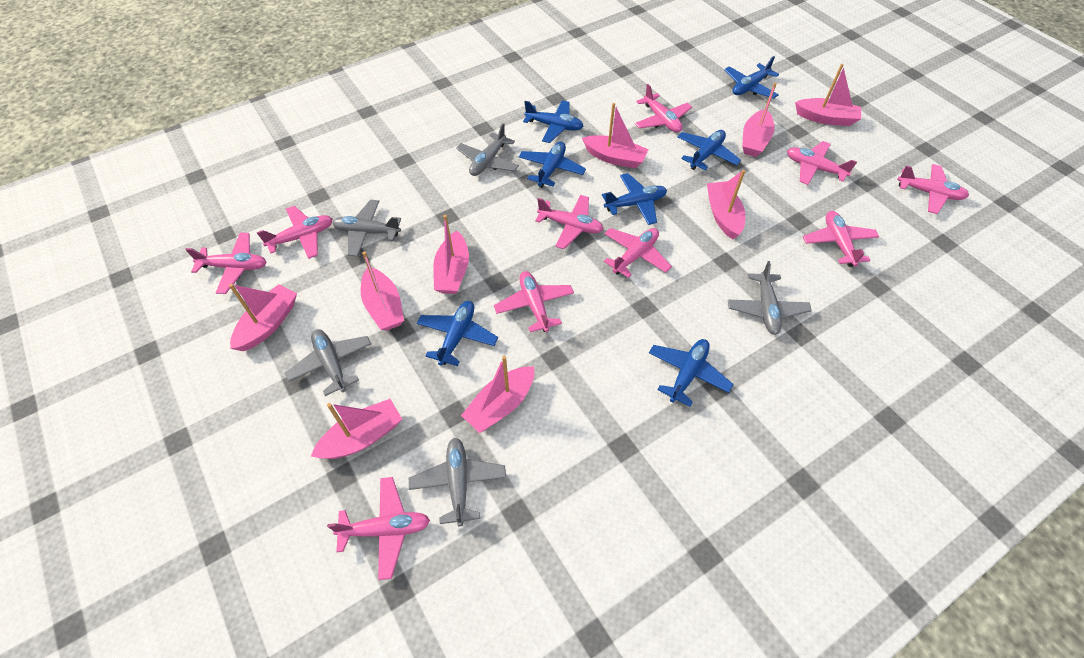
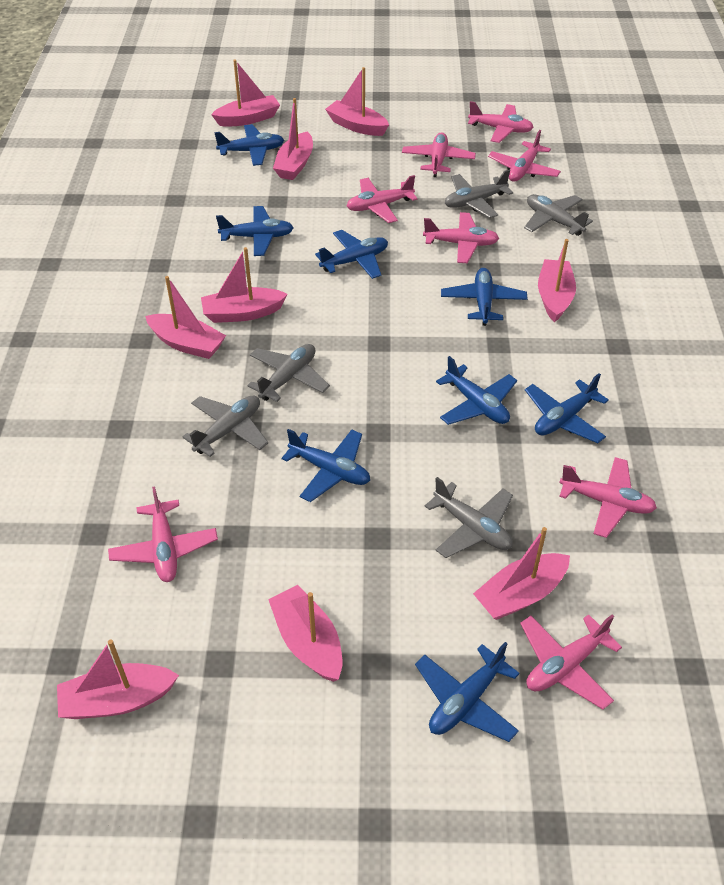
blue plane: [417,301,498,366] [519,142,586,188] [523,100,583,143] [602,173,667,225] [649,339,733,407] [677,130,741,170] [724,56,779,99] = 7 -> [214,124,284,166] [216,206,294,256] [281,429,370,502] [315,230,388,279] [415,642,520,742] [436,356,517,425] [441,268,528,326] [525,373,609,443] = 8
pink plane: [185,233,266,294] [257,206,332,259] [327,477,430,580] [494,271,574,332] [535,195,603,249] [604,228,672,278] [635,84,692,133] [787,141,857,185] [803,211,879,267] [897,164,969,214] = 10 -> [108,486,218,582] [347,175,417,223] [402,132,476,177] [423,212,499,263] [468,101,534,143] [488,130,561,182] [520,614,622,709] [559,457,657,538] = 8

